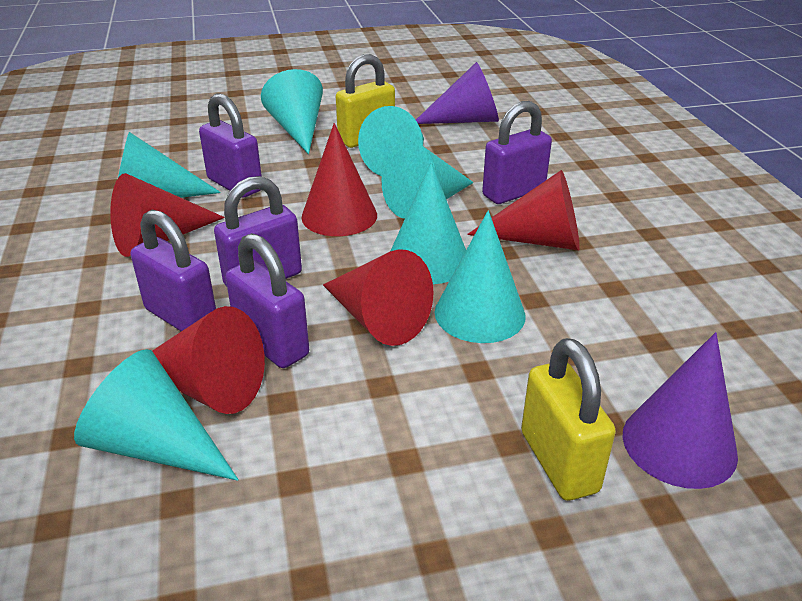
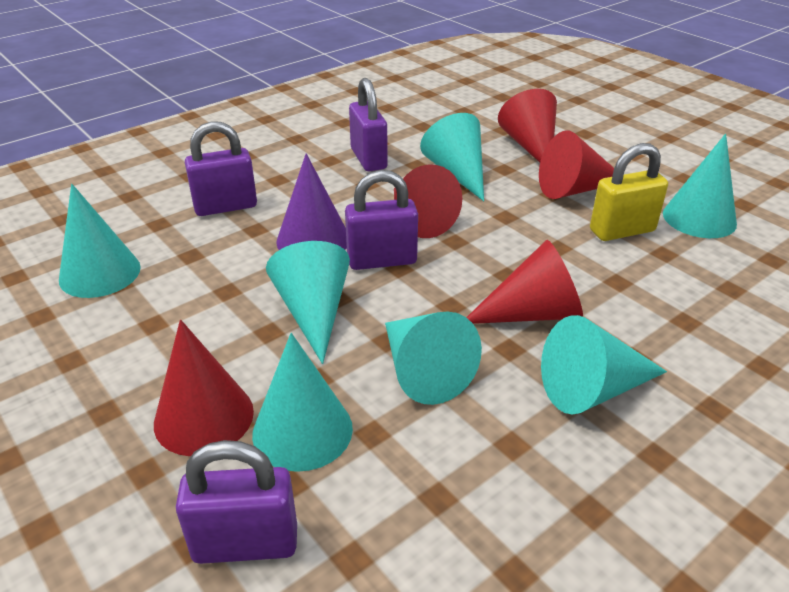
purple cone: [416,62,499,124] [623,332,738,489] = 2 -> [276,153,347,250] = 1
purple padlock: [131,209,216,331] [199,93,262,198] [214,176,302,287] [225,233,309,368] [482,101,552,204] = 5 -> [176,440,297,564] [185,121,257,216] [345,170,418,270] [349,78,388,171] = 4
yellow padlock: [336,54,395,148] [521,338,616,501] = 2 -> [590,143,668,241] = 1

